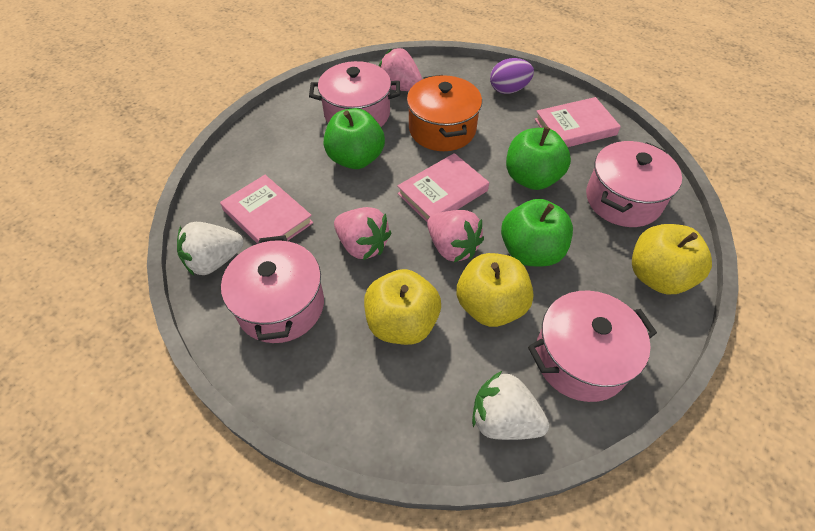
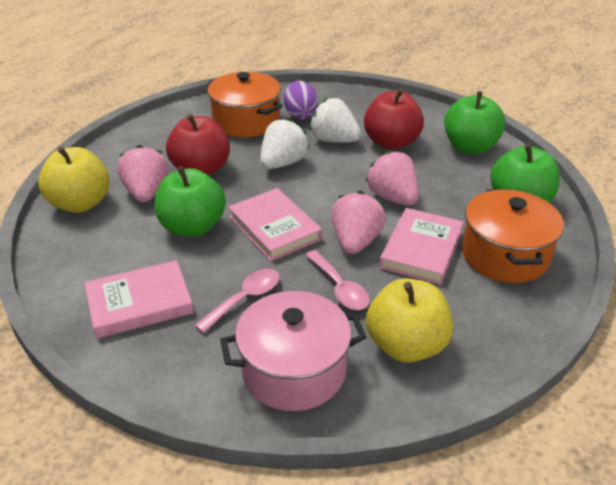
orange pot: [407,75,482,151] = 1 -> [207,72,283,138] [462,189,564,283] = 2
pink pot: [221,235,324,343] [309,61,400,127] [528,290,657,402] [586,141,682,227] = 4 -> [220,291,366,411] = 1
pink spoon: none = 0 -> [194,269,280,333] [305,250,370,310] = 2
red apple: none = 0 -> [166,114,230,175] [364,89,424,150] = 2
yellow apple: [364,269,441,345] [457,253,534,327] [632,224,712,294] = 3 -> [38,147,110,213] [366,278,453,363] = 2

